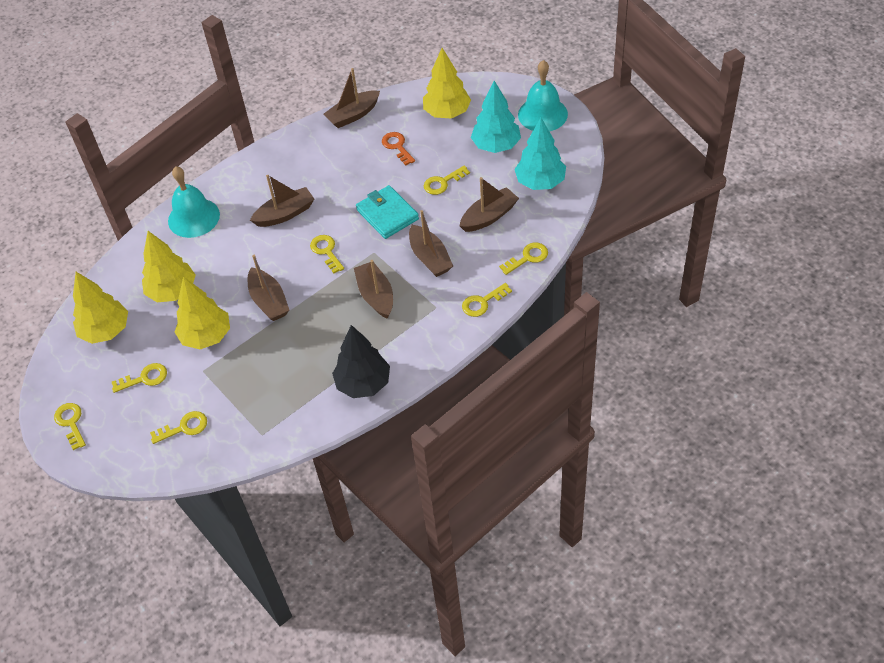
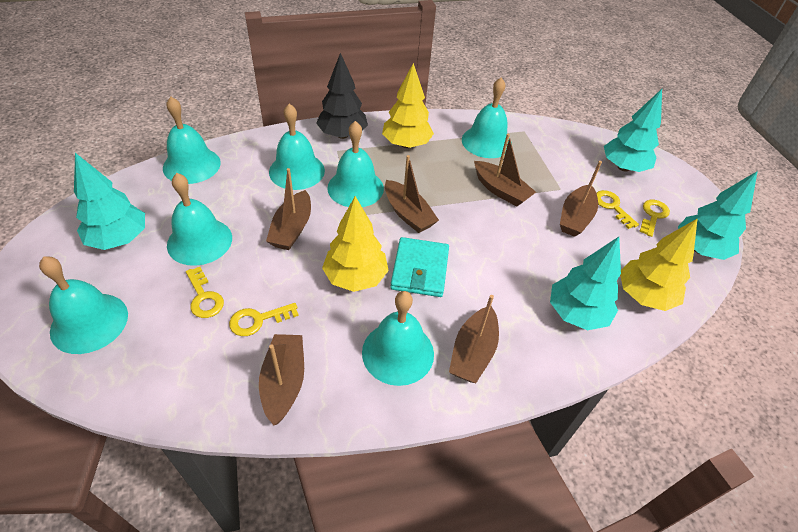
orange key: [382,132,415,166] = 1 -> none = 0
turquoise bell: [168,166,220,238] [518,60,568,131] = 2 -> [39,256,128,354] [163,97,221,184] [167,173,232,266] [269,104,325,190] [327,121,384,207] [362,291,434,386] [462,77,512,158] = 7
turquoise tree: [471,81,521,153] [514,118,566,190] = 2 -> [74,153,145,250] [550,237,621,330] [604,89,662,172] [678,171,758,260] = 4
yellow key: [54,403,86,450] [112,363,167,393] [150,411,207,444] [310,235,344,273] [424,166,470,195] [462,283,512,317] [499,243,548,275] = 7 -> [186,267,224,318] [229,303,299,336] [597,190,639,229] [639,200,670,237] = 4
yellow tree: [73,272,128,344] [142,231,196,302] [175,277,230,349] [423,48,471,118] = 4 -> [322,196,389,292] [382,63,434,148] [620,218,698,311] = 3

